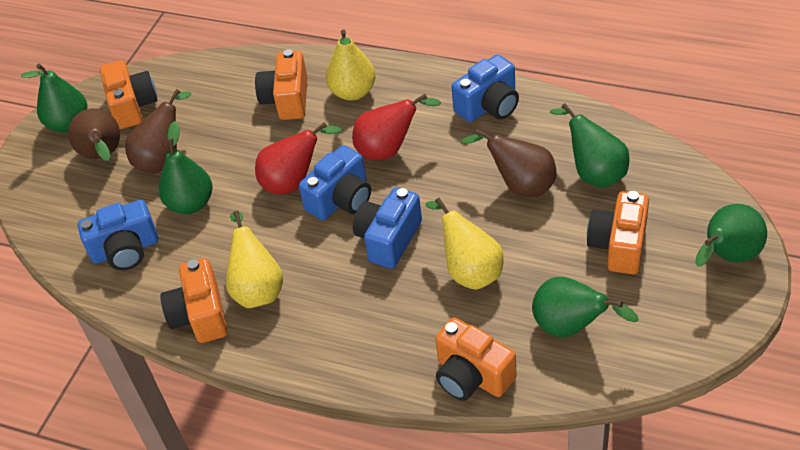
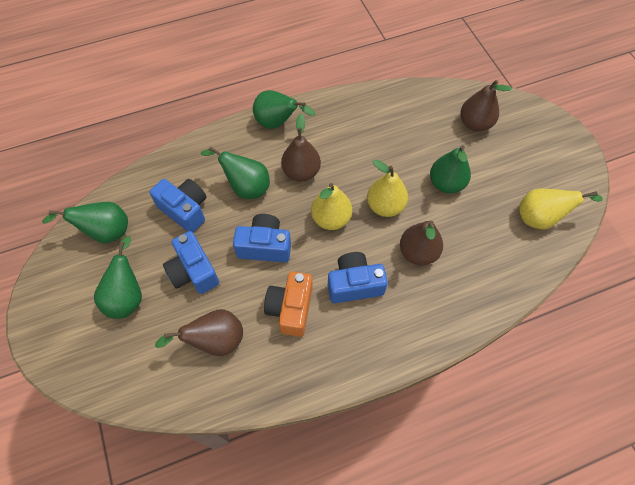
brown pear: [68,108,120,161] [125,89,191,174] [461,129,557,197] = 3 -> [155,309,243,356] [281,114,321,181] [400,221,443,265] [460,80,512,132] = 4
orange camera: [100,60,158,129] [160,258,228,343] [255,49,307,120] [435,317,517,401] [587,191,649,274] = 5 -> [264,271,313,337] = 1
red pear: [255,122,342,195] [352,94,442,160] = 2 -> none = 0

